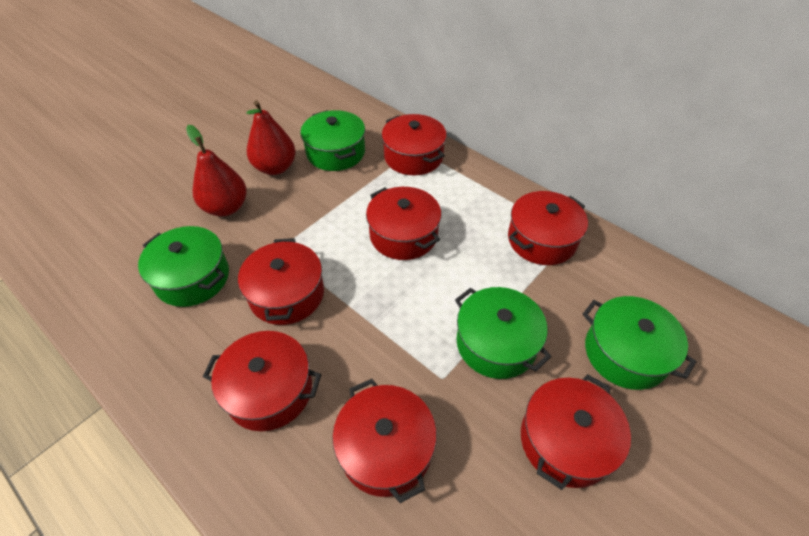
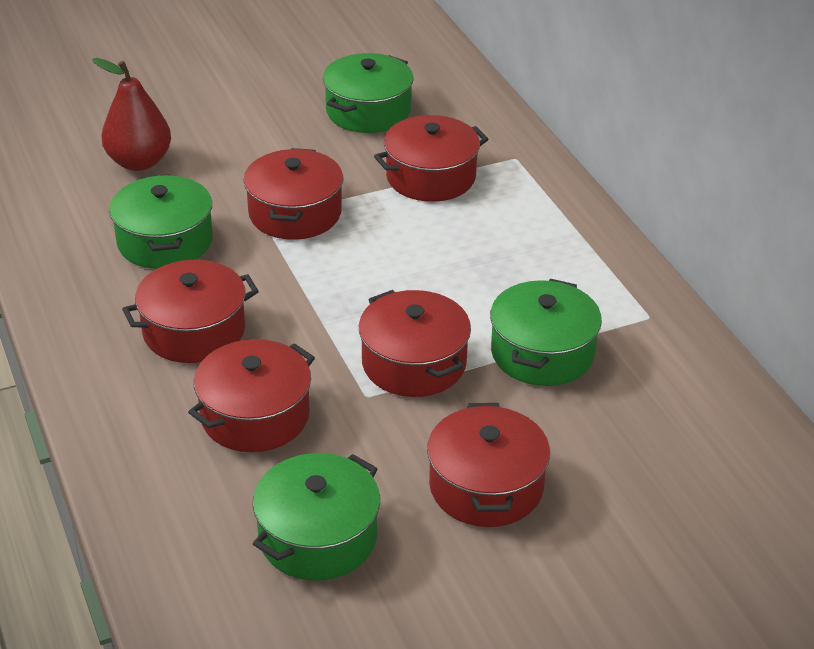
red pear: [186,125,247,217] [246,100,296,175] = 2 -> [92,58,171,171] = 1
red pot: [203,331,322,431] [238,238,324,325] [332,379,437,503] [366,187,441,260] [382,114,447,175] [508,191,588,265] [521,374,631,490] = 7 -> [122,260,259,363] [188,339,315,452] [244,148,343,240] [359,290,471,397] [374,115,489,202] [427,403,550,527] = 6

